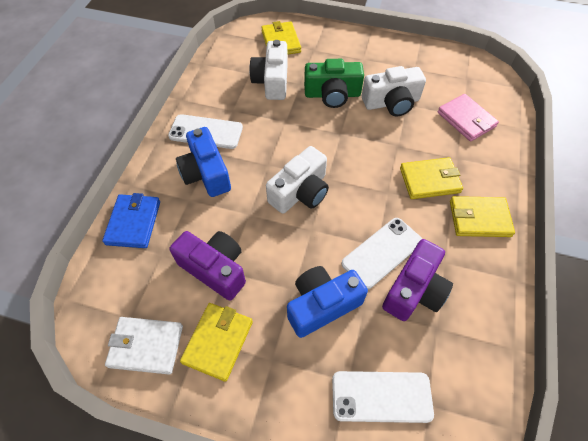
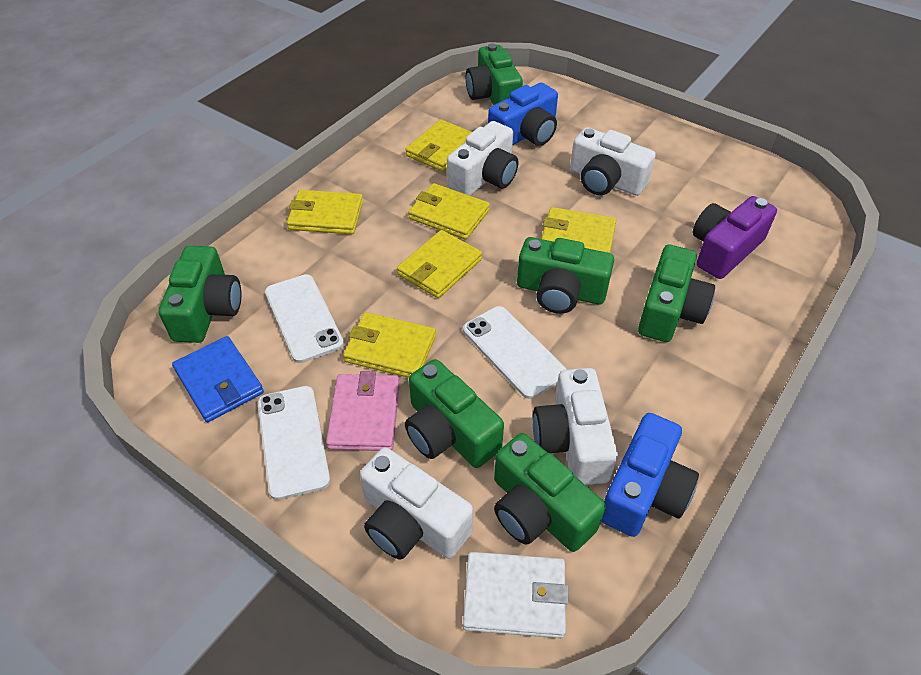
green camera: [304,59,364,108] = 1 -> [158,246,241,343] [405,359,504,468] [466,43,523,105] [494,433,606,552] [517,237,614,314] [638,245,715,342] = 6
purple camera: [170,231,246,301] [382,239,453,321] = 2 -> [693,196,777,279] = 1
white camera: [249,40,288,100] [266,146,329,214] [362,66,426,117] = 3 -> [360,447,473,560] [447,121,518,196] [533,368,618,485] [570,127,656,196] = 4
yellow wallet: [180,303,253,382] [261,21,301,55] [400,157,463,199] [450,196,515,237] = 4 -> [287,190,363,234] [343,312,436,378] [397,230,482,298] [405,119,472,172] [408,183,490,240] [541,207,616,253] = 6

